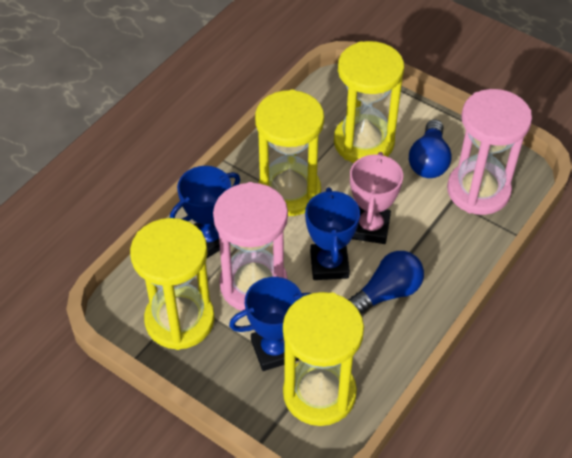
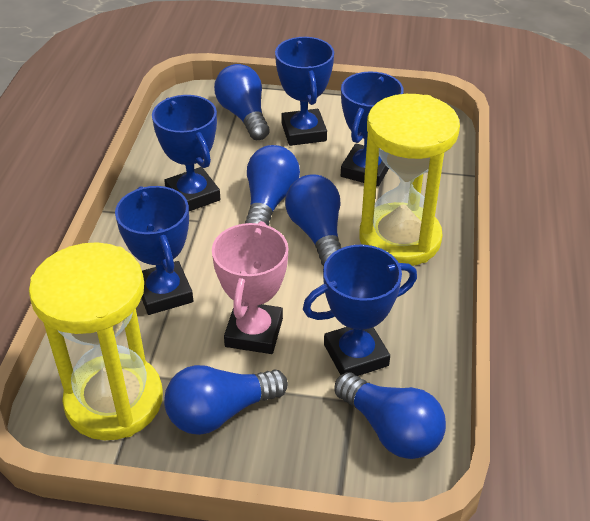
blue light bulb: [347,251,424,314] [409,119,452,178] = 2 -> [164,365,288,435] [214,64,270,140] [245,145,300,226] [285,175,341,266] [334,372,446,459] = 5
blue trophy: [170,166,240,258] [229,277,312,371] [305,188,360,280] = 3 -> [115,186,193,315] [152,95,220,211] [275,37,334,146] [303,245,417,376] [341,71,404,187] = 5
pink hourglass: [213,182,288,311] [447,89,532,215] = 2 -> none = 0
yellow hourglass: [130,218,215,350] [255,90,324,216] [283,292,364,426] [334,41,404,163] = 4 -> [29,242,163,440] [359,94,460,266] = 2

